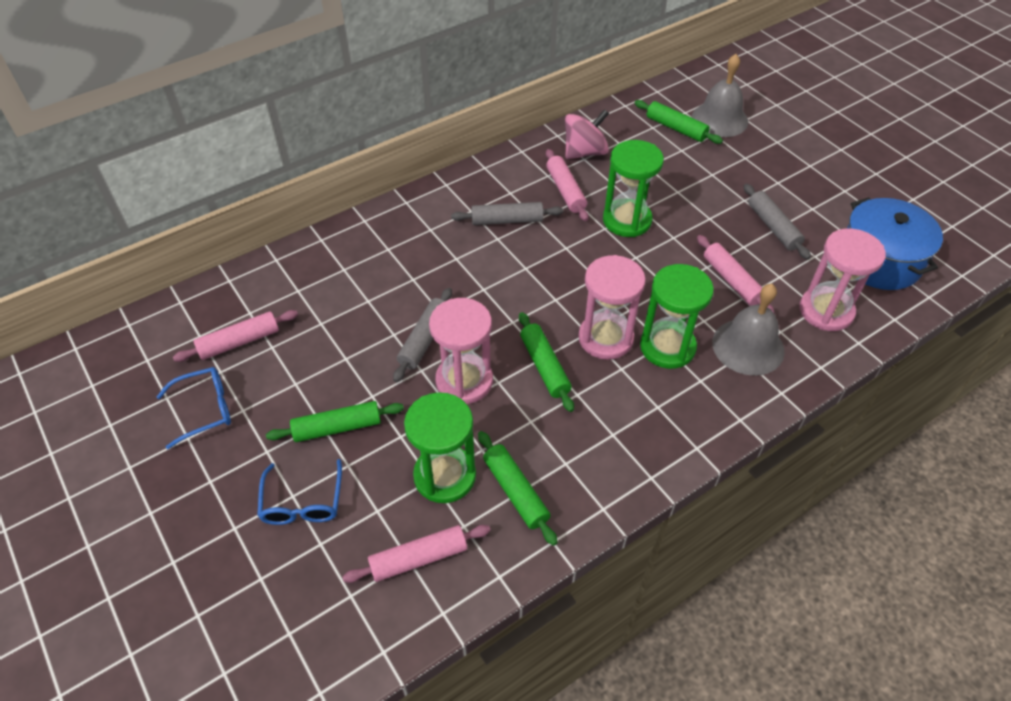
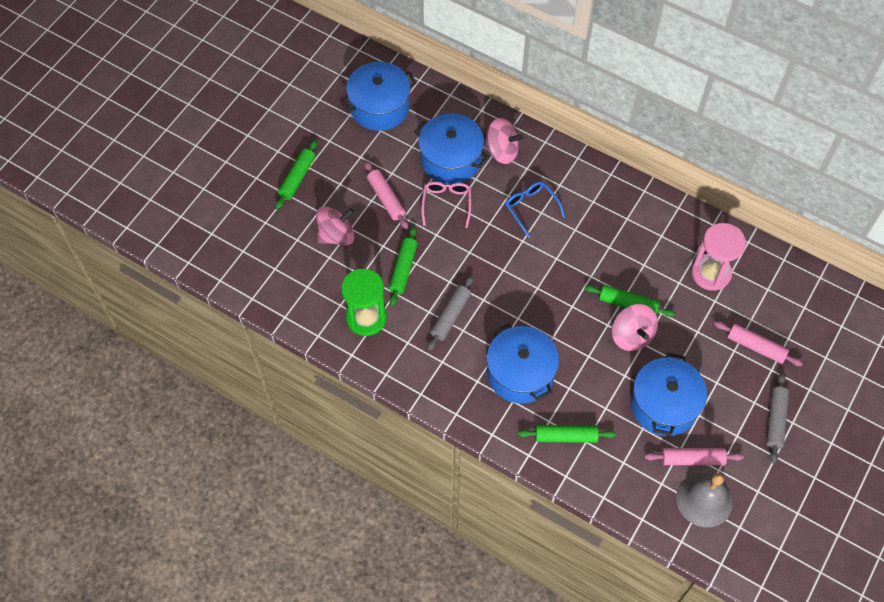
blue glasses: [156,367,231,449] [257,459,342,525] = 2 -> [506,181,565,238] = 1
blue pot: [847,197,943,290] = 1 -> [340,62,417,131] [414,114,489,184] [487,323,559,403] [631,353,707,436] = 4
green hourglass: [404,392,476,503] [603,140,664,237] [640,264,714,369] = 3 -> [341,269,387,336] = 1
grey bell: [692,54,748,137] [712,284,785,376] = 2 -> [676,473,733,527] = 1
grey rolling pin: [393,288,452,382] [451,202,563,225] [744,184,811,259] = 3 -> [427,275,474,351] [766,373,789,463] = 2
pink glasses: none = 0 -> [421,182,471,228] = 1
pink hourglass: [429,298,493,404] [579,255,646,360] [799,229,886,331] = 3 -> [691,223,746,291] = 1
pink rolling pin: [173,310,298,362] [342,525,491,583] [546,149,588,221] [697,235,775,313] = 4 -> [364,161,408,229] [644,448,744,465] [714,321,803,366] = 3
pink spinning top: [565,109,609,159] = 1 -> [316,206,355,246] [484,118,523,164] [612,304,658,351] = 3

